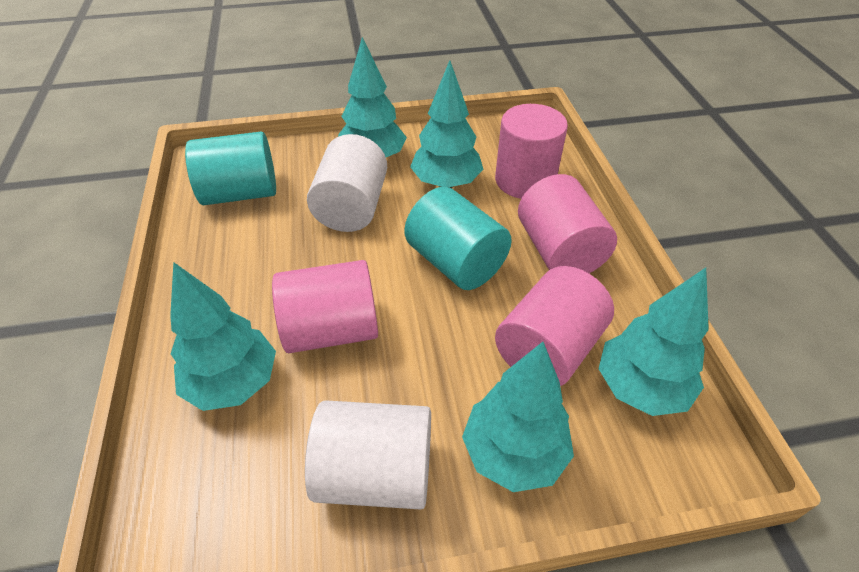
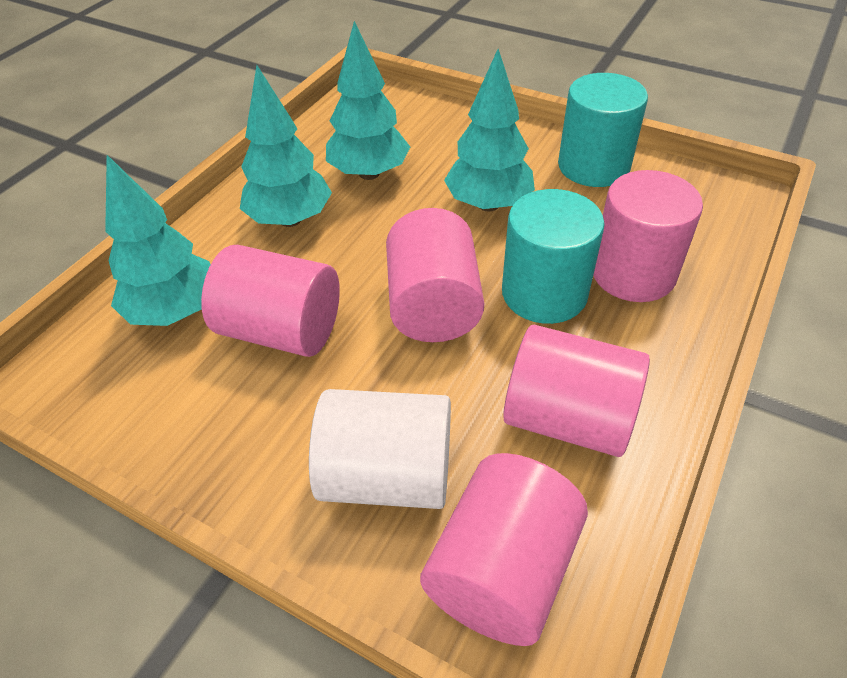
pink cylinder: [272,260,378,353] [495,104,568,199] [495,266,614,386] [518,174,617,273] = 4 -> [201,245,340,357] [386,208,484,342] [420,453,588,646] [503,325,650,457] [593,170,703,302] = 5
turquoise tree: [170,262,276,411] [338,37,407,157] [410,60,483,188] [462,342,574,492] [599,268,709,416] = 5 -> [105,155,211,326] [240,65,332,227] [326,21,410,180] [444,49,535,212] = 4
white cylinder: [305,400,431,510] [307,134,387,232] = 2 -> [309,389,451,509] = 1

